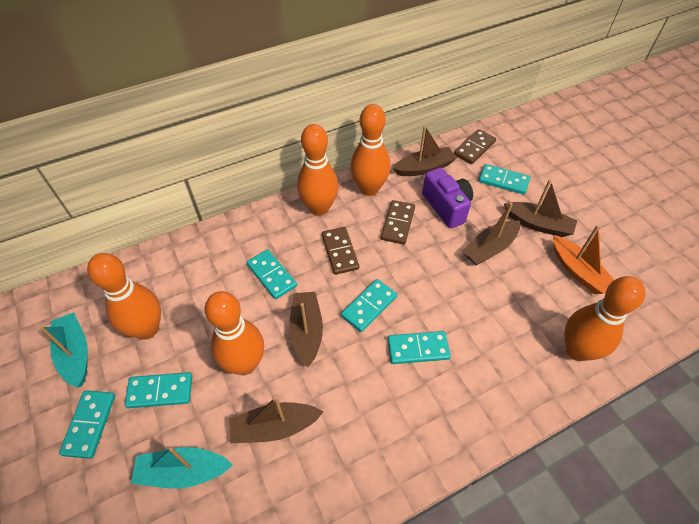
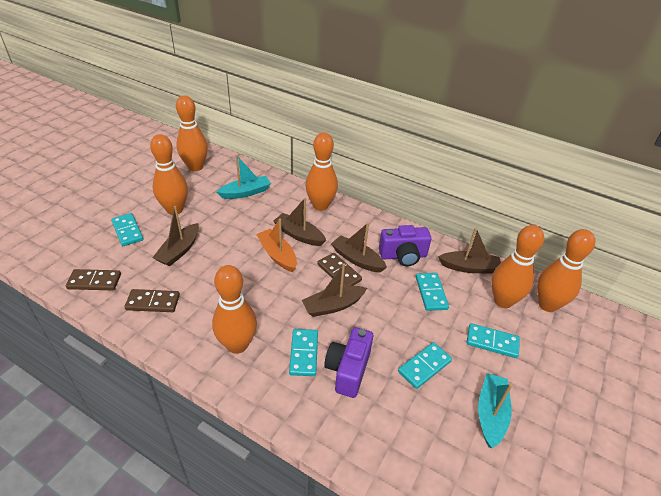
orange bowling pin: [87,253,161,339] [205,291,264,375] [297,124,339,216] [350,104,391,196] [564,276,646,361] = 5 -> [150,134,188,215] [176,95,208,171] [212,265,257,354] [306,132,338,211] [492,225,544,308] [537,229,595,312] = 6
purple camera: [422,167,473,228] = 1 -> [324,327,373,398] [379,225,431,266] = 2
turquoise domino: [59,390,115,459] [125,372,192,408] [247,249,297,299] [341,279,397,332] [388,331,451,364] [479,164,530,195] = 6 -> [111,213,144,246] [289,329,318,376] [398,342,452,389] [416,273,449,311] [466,323,520,358] = 5

